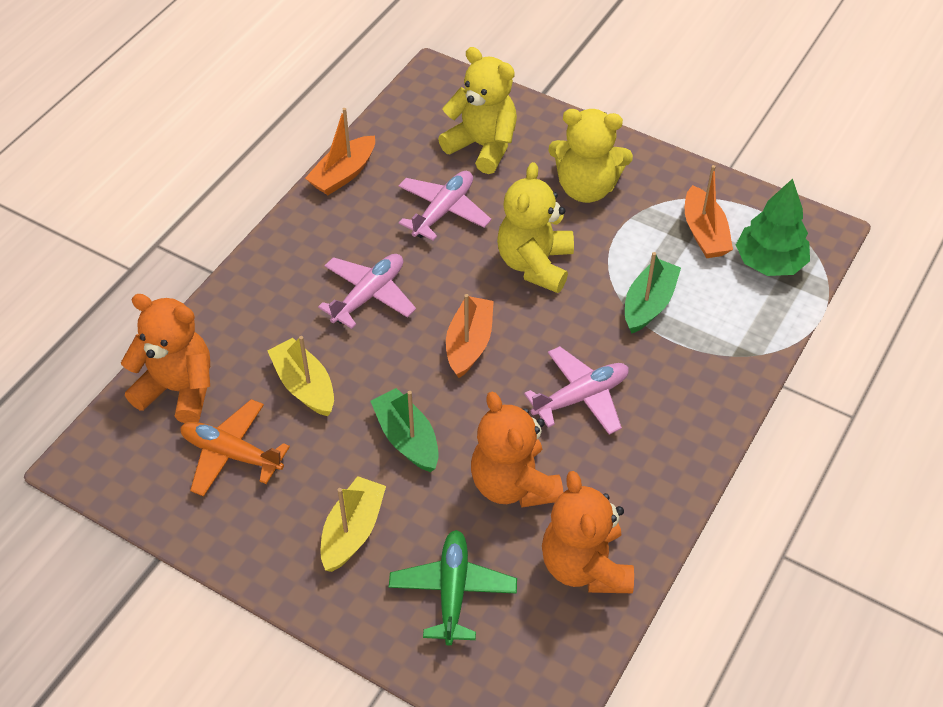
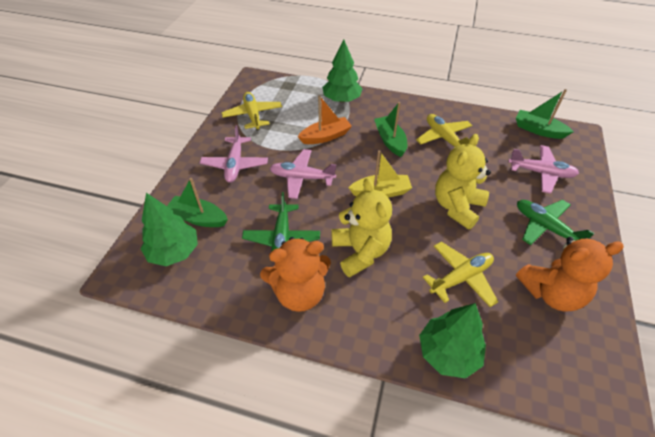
green boat: [370,388,439,472] [625,252,681,334] = 2 -> [167,178,228,227] [374,102,407,157] [516,89,574,139] = 3
green plane: [389,530,517,646] = 1 -> [242,192,320,251] [517,200,594,245] = 2
green tree: [736,179,810,276] = 1 -> [141,193,198,266] [322,40,363,103] [419,303,486,378] = 3
orange boat: [305,108,375,195] [446,294,494,378] [685,165,733,258] = 3 -> [298,95,352,144] = 1
orange plane: [180,399,290,497] = 1 -> none = 0
orange teddy bear: [121,294,210,423] [471,392,563,508] [542,471,634,593] = 3 -> [260,237,331,312] [516,237,624,312] = 2
yellow boat: [268,336,334,416] [320,476,386,572] = 2 -> [348,150,412,198] = 1
yellow plane: none = 0 -> [221,92,282,130] [416,114,473,151] [423,242,498,307] = 3
yellow teddy bear: [438,47,517,174] [497,162,574,293] [548,109,633,203] = 3 -> [332,178,392,277] [435,134,491,230] = 2

